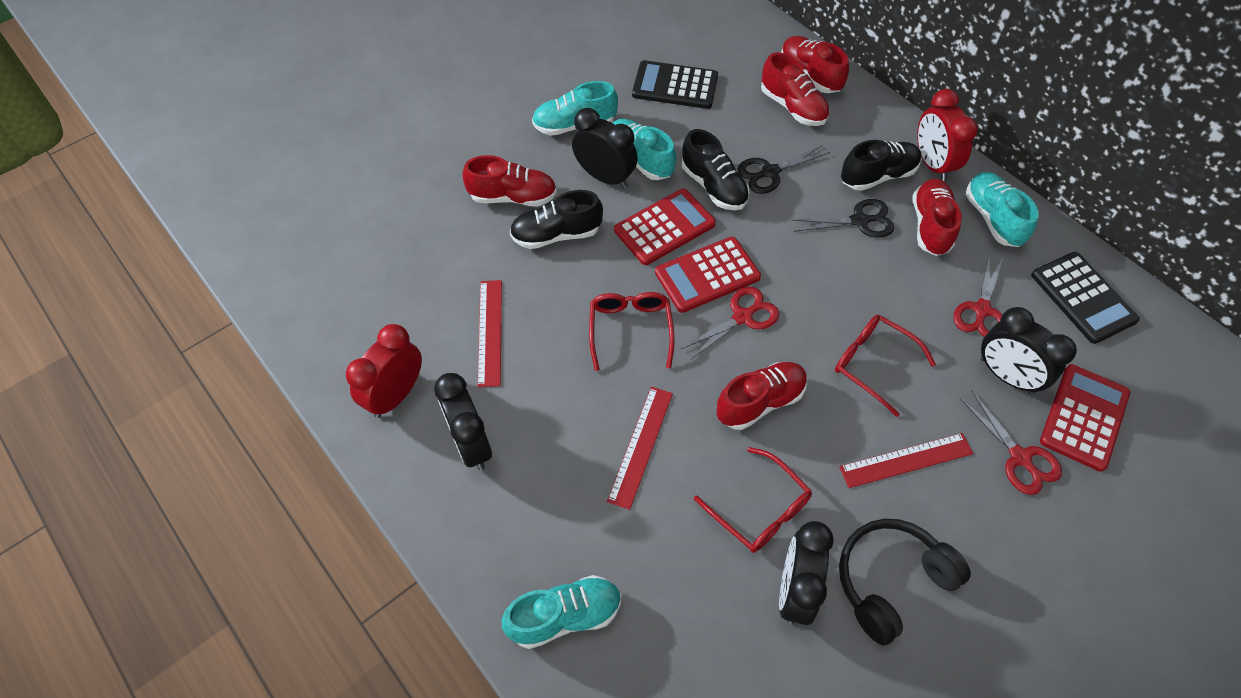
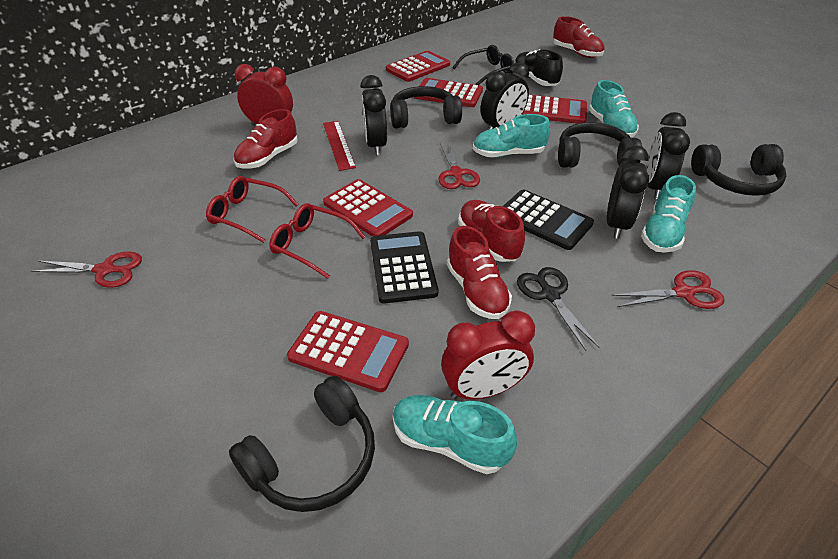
black glasses: none = 0 -> [452,45,515,85] = 1
black headphones: [839,519,971,646] = 1 -> [229,376,375,512] [390,86,462,128] [558,122,642,168] [691,144,786,196] = 4
black scissors: [738,145,830,194] [791,199,894,238] = 2 -> [517,267,599,351] = 1
black shoe: [510,190,603,249] [682,129,750,210] [841,140,922,191] = 3 -> [514,49,563,86] = 1
red calculator: [614,189,716,265] [655,237,761,313] [1040,364,1130,472] = 3 -> [287,311,409,392] [323,179,413,237] [386,51,450,82] [414,78,483,107] [522,95,587,124] = 5
red glasses: [589,292,675,371] [694,447,812,553] [835,315,936,417] = 3 -> [206,176,299,243] [269,203,366,279] = 2
red ruler: [477,280,502,387] [607,387,673,510] [839,433,973,488] = 3 -> [323,121,356,171] = 1
red shoe: [462,155,557,207] [717,362,808,430] [761,52,830,126] [781,36,849,93] [913,179,962,256] = 5 -> [234,109,298,168] [447,226,512,319] [458,200,525,262] [553,16,604,58] = 4

